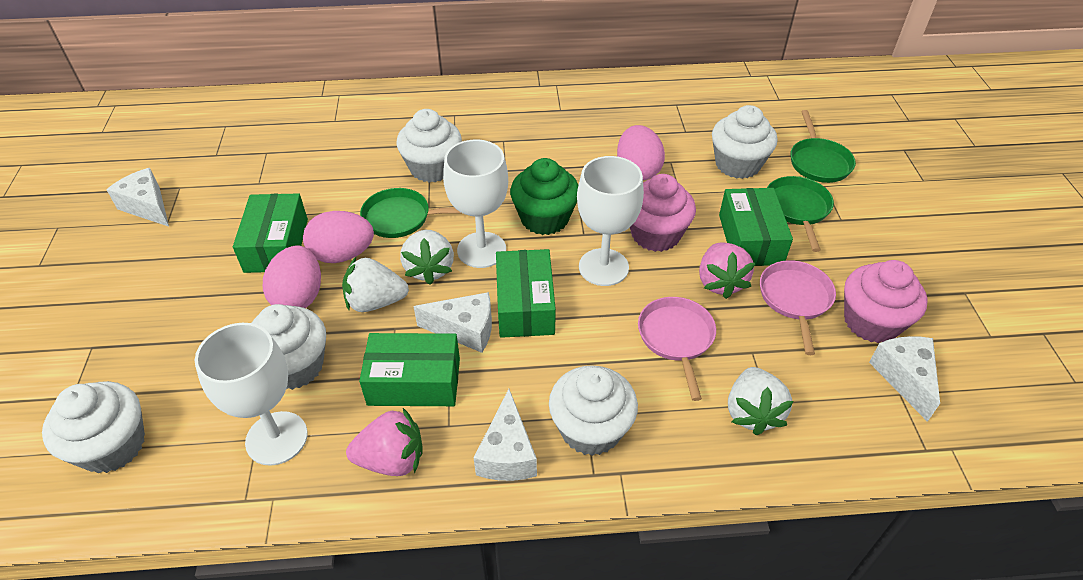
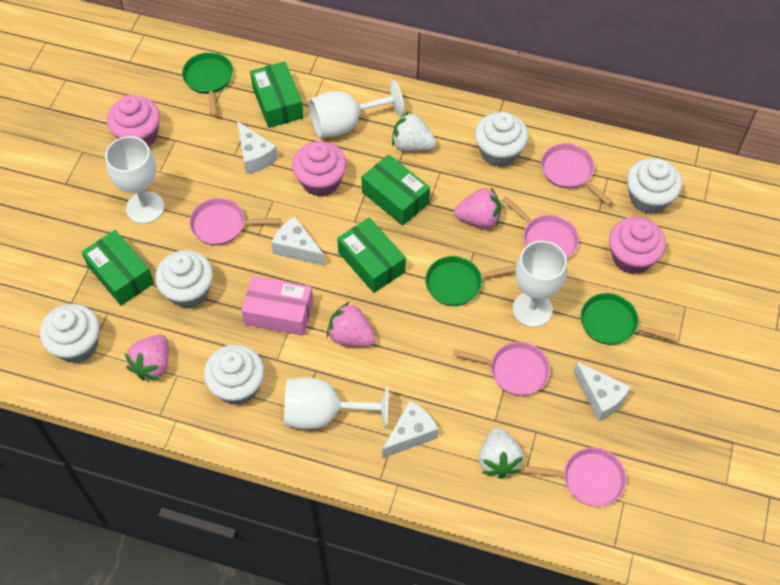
green cupcake: [510,158,578,235] = 1 -> none = 0
pink box: none = 0 -> [241,276,313,336] = 1
pink cupcake: [630,174,696,252] [844,260,928,343] = 2 -> [107,95,160,147] [292,141,347,197] [609,217,666,274] = 3
pink egg: [263,245,321,308] [303,211,374,263] [617,125,665,180] = 3 -> none = 0
pink pan: [638,297,716,401] [760,260,836,355] = 2 -> [189,198,281,246] [453,342,550,396] [502,196,579,258] [523,448,627,507] [541,143,613,206] = 5
pink strawberry: [346,408,423,476] [699,242,755,299] = 2 -> [125,335,169,381] [327,302,376,346] [454,187,501,228] = 3
white goblet: [195,323,308,466] [443,139,508,268] [577,156,644,286] = 3 -> [105,136,164,224] [284,378,389,429] [309,80,404,138] [513,241,567,327] = 4
white strawberry: [342,257,409,312] [400,230,454,285] [728,367,793,435] = 3 -> [392,111,436,151] [479,427,524,479] = 2

